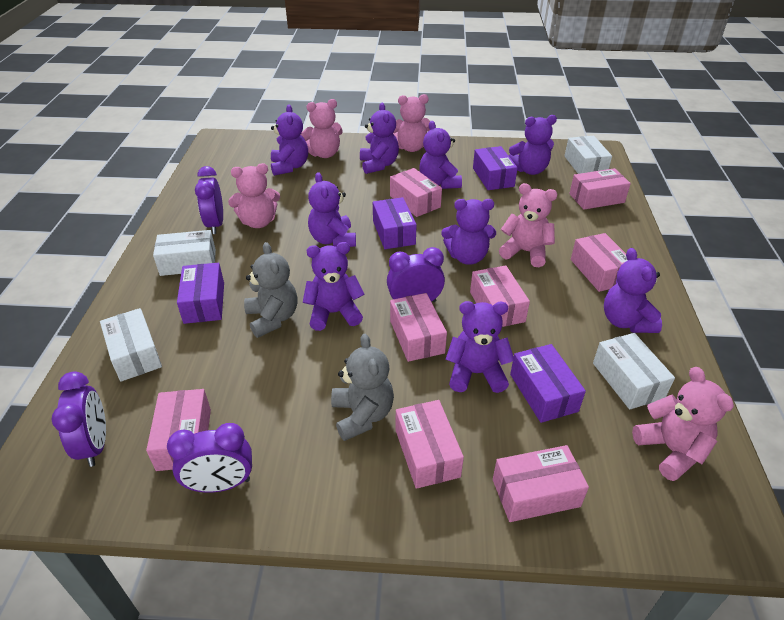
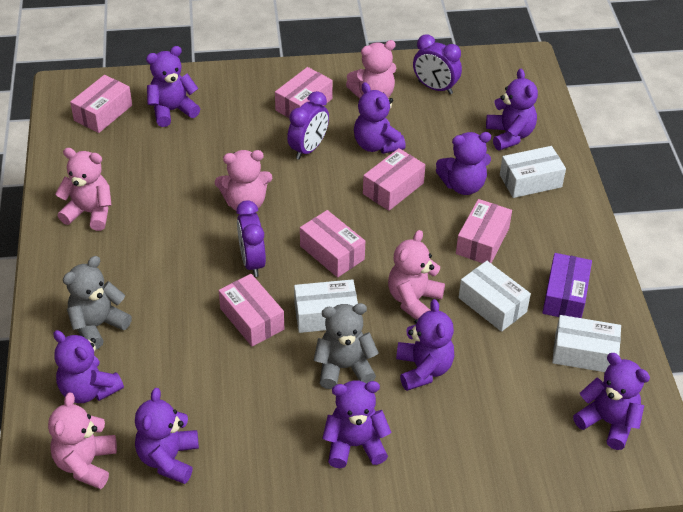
pink box: [146,389,211,471] [390,168,442,217] [390,293,447,362] [396,400,464,489] [470,265,530,327] [493,445,589,522] [569,168,631,210] [571,233,627,292] = 8 -> [70,75,132,133] [219,274,284,347] [275,67,333,118] [300,210,365,277] [363,148,425,211] [456,199,512,263] = 6
purple box: [177,263,224,324] [373,197,417,249] [473,146,518,190] [510,344,586,423] = 4 -> [542,253,592,318] = 1
purple clock: [51,371,106,467] [167,423,252,493] [195,166,223,234] [387,247,445,302] = 4 -> [236,200,266,277] [287,91,329,159] [413,34,462,94] = 3

